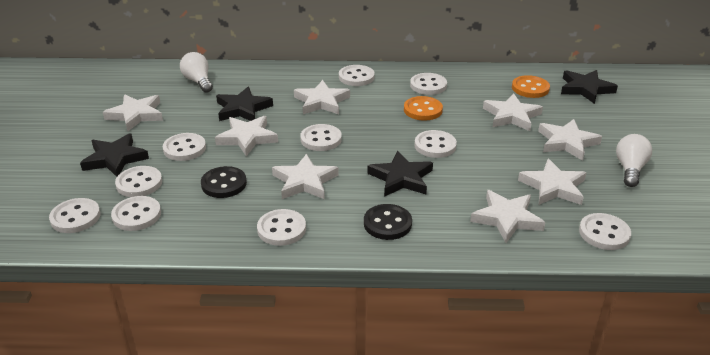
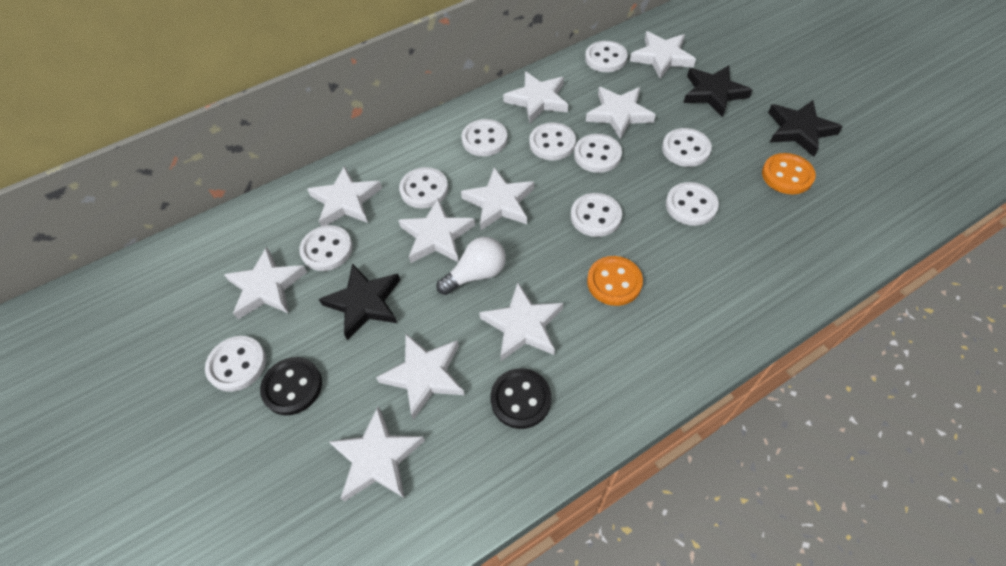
black star: [80,133,149,177] [216,87,273,121] [367,151,433,197] [561,70,618,104] = 4 -> [319,264,400,340] [683,65,752,117] [768,100,843,157] = 3
white light bulb: [180,52,213,93] [616,134,652,187] = 2 -> [436,237,506,295] = 1
white star: [103,94,163,131] [215,116,278,156] [272,154,339,199] [294,80,350,114] [470,190,545,243] [483,94,543,131] [518,159,586,205] [538,119,602,161] = 8 -> [224,247,307,319] [307,166,382,226] [328,407,425,502] [376,334,465,420] [398,199,475,263] [461,167,534,230] [479,283,563,361] [503,71,568,123] [586,87,656,140] [630,31,696,79] = 10

